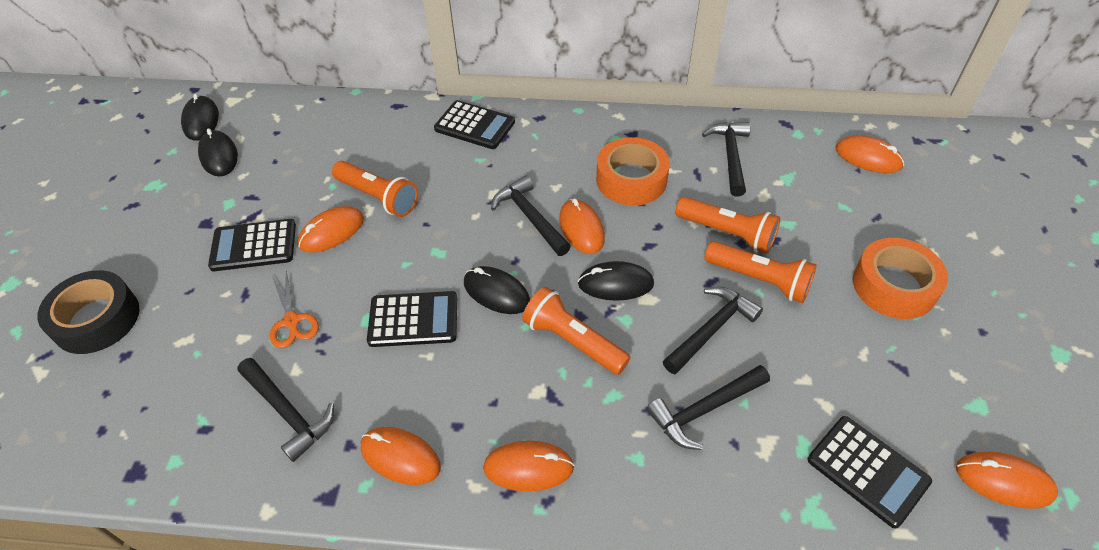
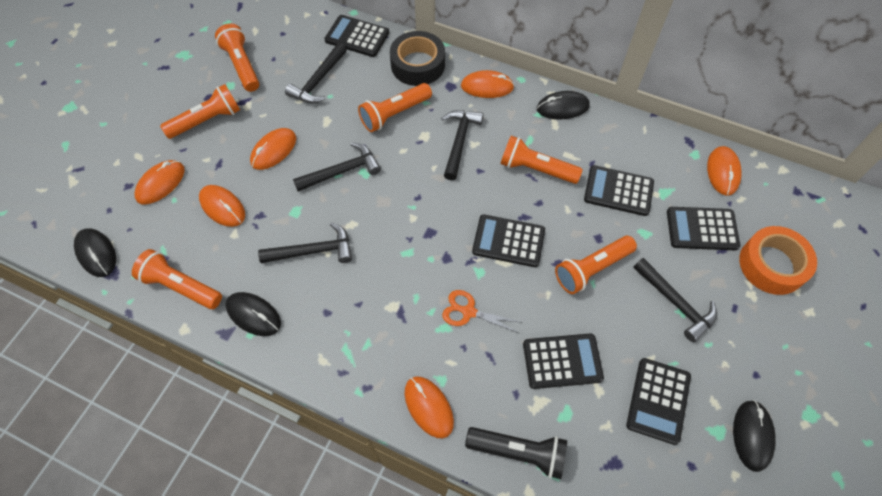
black calculator: [208,219,296,271] [367,291,457,347] [434,100,515,149] [807,416,932,529] = 4 -> [324,15,389,57] [472,214,545,267] [523,333,604,389] [584,165,654,216] [626,358,691,445] [667,207,740,250] = 6
black flashlight: none = 0 -> [465,427,567,479] = 1
orange flashlight: [332,161,418,217] [522,287,631,375] [675,197,780,254] [704,241,817,303] = 4 -> [132,249,222,309] [160,84,240,139] [215,24,259,92] [358,83,432,132] [501,136,583,184] [555,236,637,294] = 6
orange tape: [596,137,670,205] [853,238,948,319] = 2 -> [739,226,817,295] = 1

